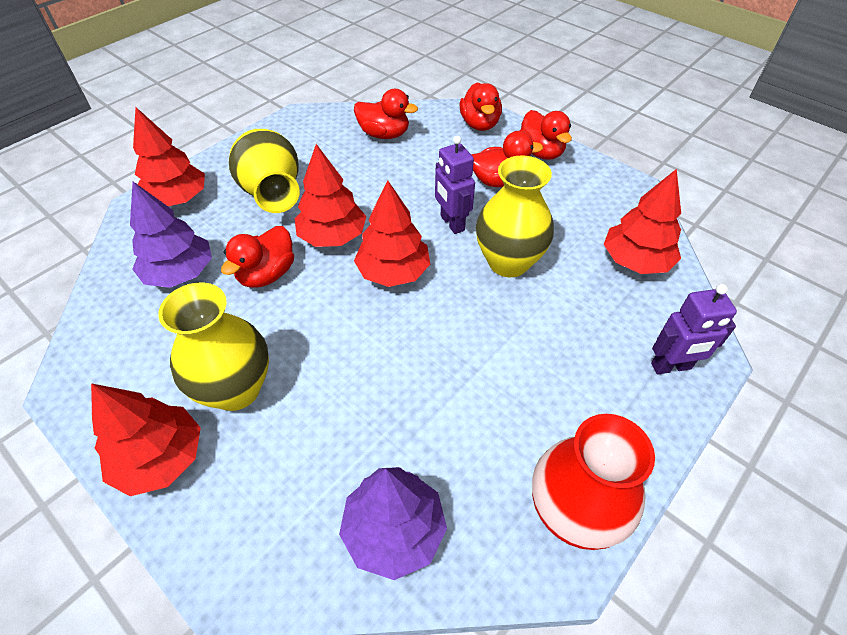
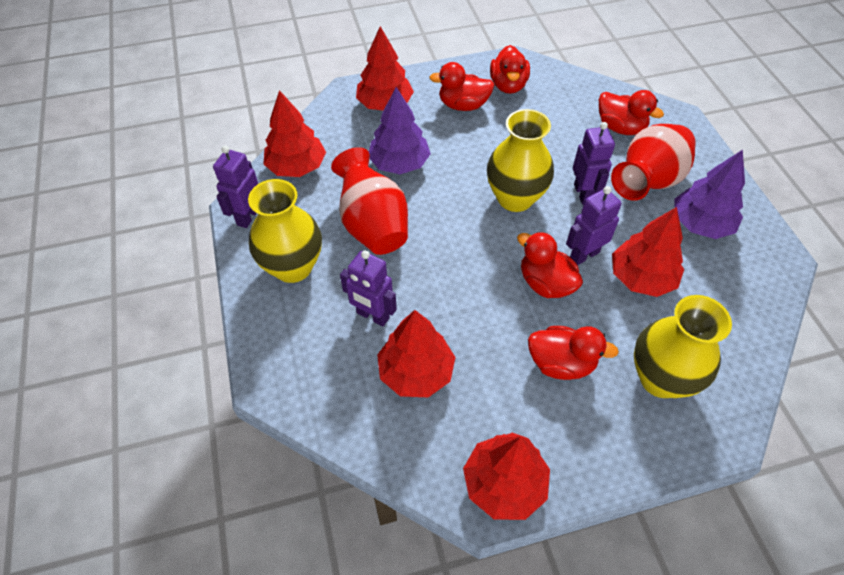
purple robot: [435,136,475,234] [651,284,737,374] = 2 -> [213,146,258,228] [340,250,397,326] [566,186,622,265] [573,122,615,205] = 4
red vase: [532,414,655,550] = 1 -> [331,147,408,255] [611,124,696,201] = 2

